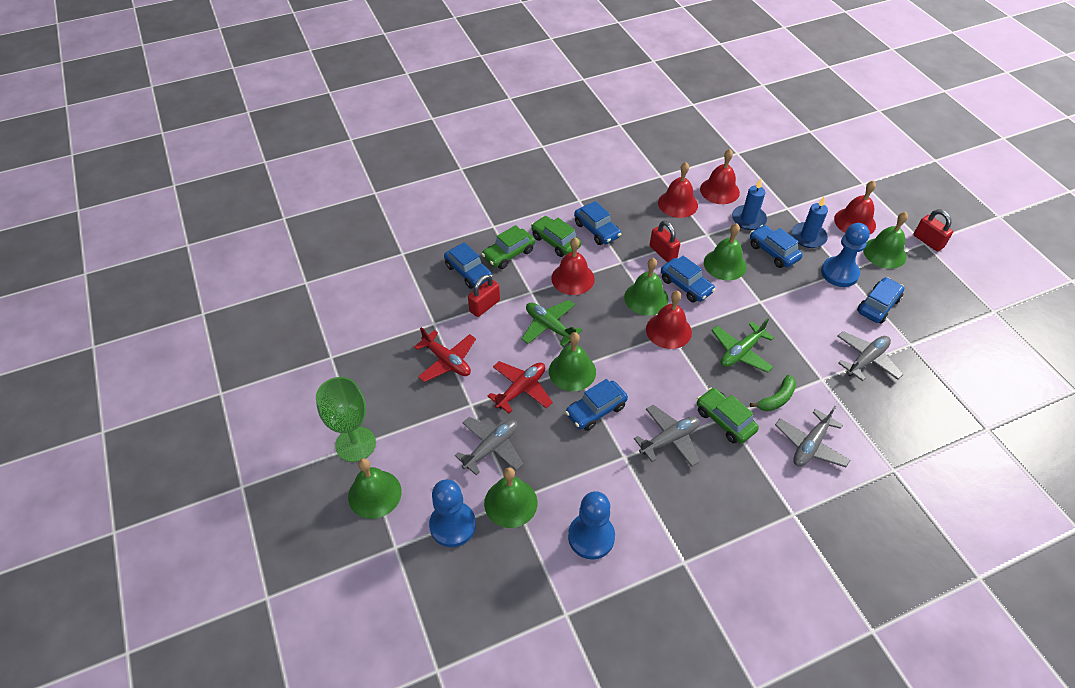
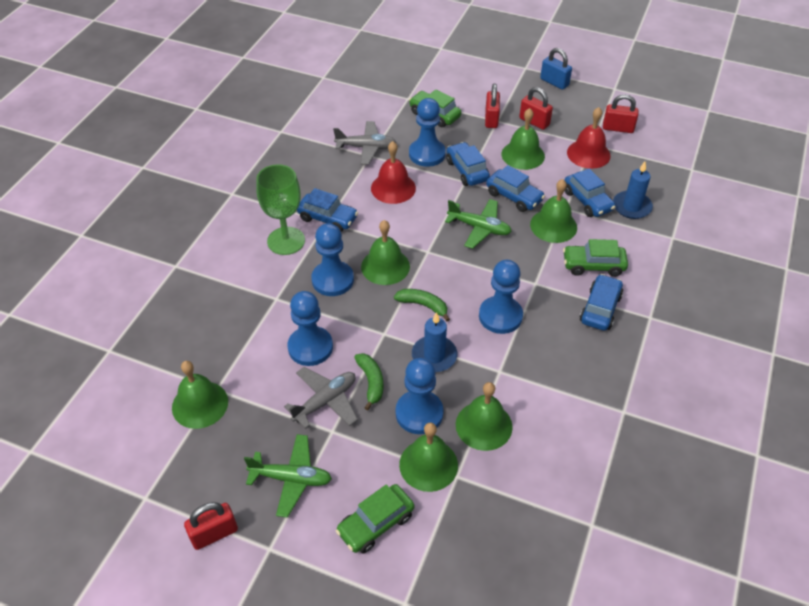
blue car: [444,242,492,289] [565,379,628,431] [574,201,621,245] [661,256,716,303] [750,225,803,268] [857,277,904,324] = 6 -> [297,188,358,232] [446,142,490,186] [486,165,545,212] [565,168,616,217] [580,274,623,331] = 5
blue padlock: none = 0 -> [540,48,572,90] = 1
blue pawn: [429,479,476,547] [568,491,615,560] [821,223,870,287] = 3 -> [287,291,333,366] [311,223,354,296] [396,358,444,434] [409,98,446,167] [479,260,523,334] = 5
green banana: [750,375,796,411] = 1 -> [354,353,383,410] [394,289,450,321] = 2
grey plane: [455,417,523,475] [634,405,700,467] [775,406,850,467] [838,331,904,381] = 4 -> [284,367,358,429] [333,121,397,165] = 2
red bell: [551,238,595,295] [646,291,692,349] [658,162,698,218] [700,149,740,204] [834,180,876,234] = 5 -> [371,141,416,204] [567,107,611,169] = 2
red padlock: [468,275,500,317] [650,221,680,263] [913,209,953,251] = 3 -> [184,502,238,550] [485,84,500,128] [519,87,553,130] [603,94,639,133] = 4
red plane: [414,327,476,382] [487,361,553,413] = 2 -> none = 0

